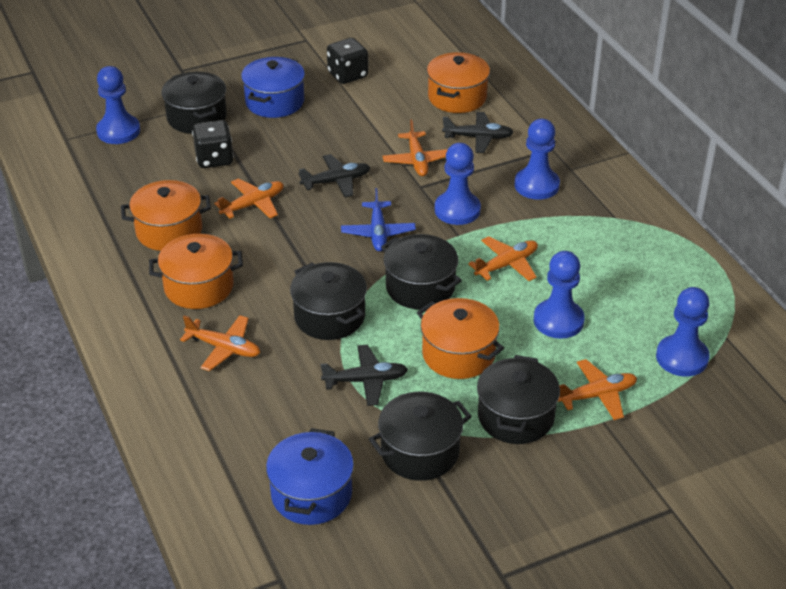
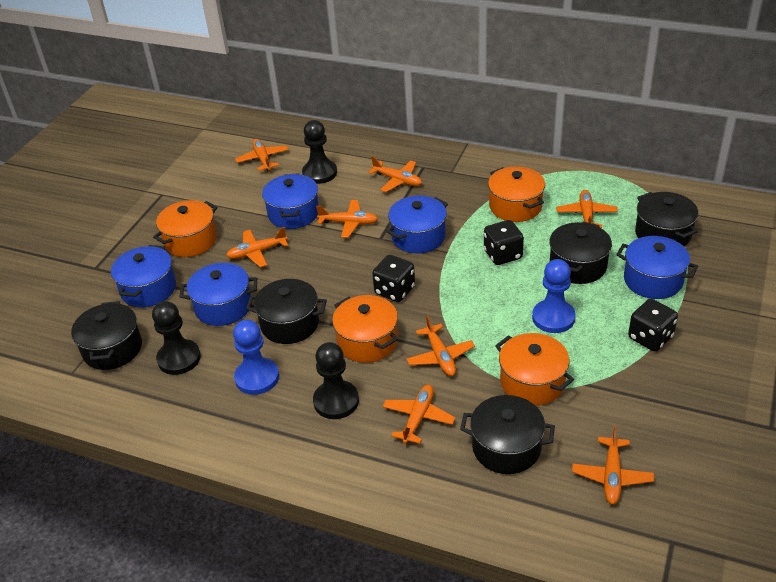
black dice: [192,120,234,168] [327,38,368,84] = 2 -> [372,255,415,302] [484,220,524,265] [628,299,678,351] = 3
black pawn: none = 0 -> [152,301,201,375] [302,120,337,184] [313,342,359,419] = 3
black plane: [298,154,371,197] [321,345,408,406] [442,112,514,153] = 3 -> none = 0
blue pawn: [96,66,140,144] [435,143,481,225] [514,119,560,200] [534,251,585,339] [656,287,710,376] = 5 -> [233,320,279,395] [532,259,576,333] = 2
blue plane: [341,188,416,251] = 1 -> none = 0
blue pot: [241,57,305,118] [266,428,354,525] = 2 -> [111,245,176,307] [179,263,257,326] [262,173,319,229] [386,196,448,253] [616,236,698,299] = 5
orange plane: [180,315,260,371] [214,178,284,219] [382,119,448,176] [468,236,538,281] [558,359,637,420] = 5 -> [226,227,288,267] [235,139,289,171] [316,200,378,238] [368,156,422,192] [382,385,455,444] [407,315,475,376] [556,190,618,228] [572,426,654,504] = 8

